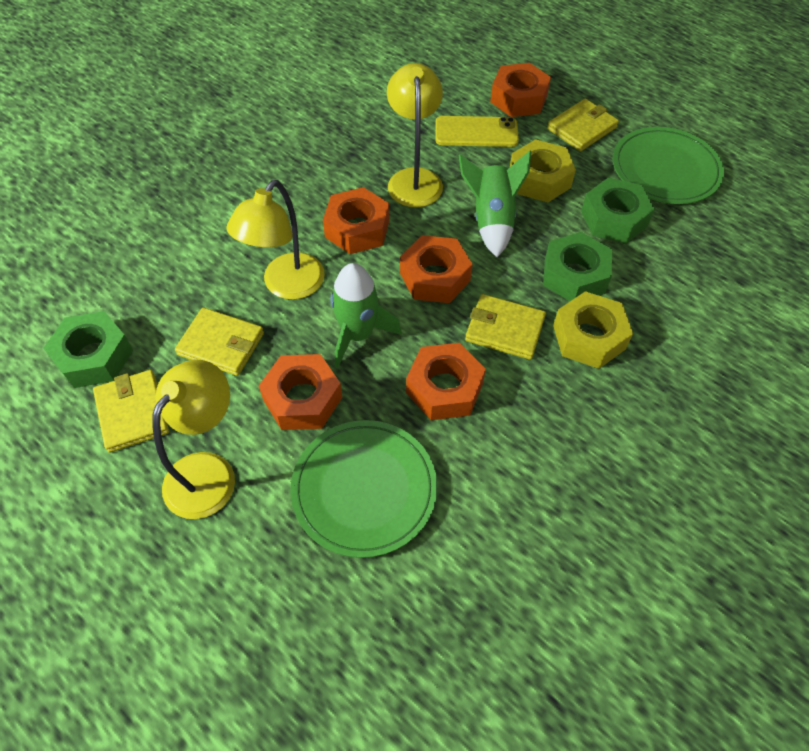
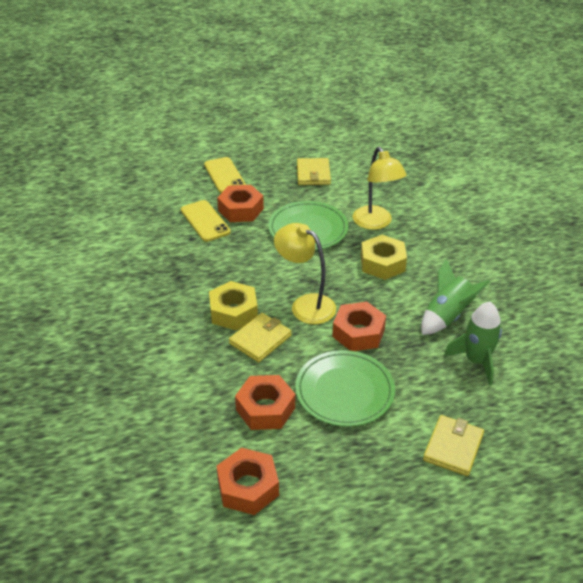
green nut: [43,311,133,388] [543,232,612,301] [581,178,655,243] = 3 -> none = 0
orange nut: [259,354,342,430] [323,187,389,254] [400,235,473,303] [406,343,486,420] [490,63,551,117] = 5 -> [216,448,279,515] [217,185,264,222] [235,375,295,430] [332,302,386,351] = 4
yellow lamp: [152,360,235,519] [226,180,325,300] [387,63,443,208] = 3 -> [274,223,336,324] [353,147,407,230] = 2
yellow phone: [435,116,519,147] = 1 -> [181,200,231,242] [204,157,246,193] = 2
yellow wallet: [93,370,169,453] [175,307,264,376] [465,294,546,360] [547,99,619,151] = 4 -> [229,313,292,362] [297,158,331,185] [423,415,484,476] = 3

